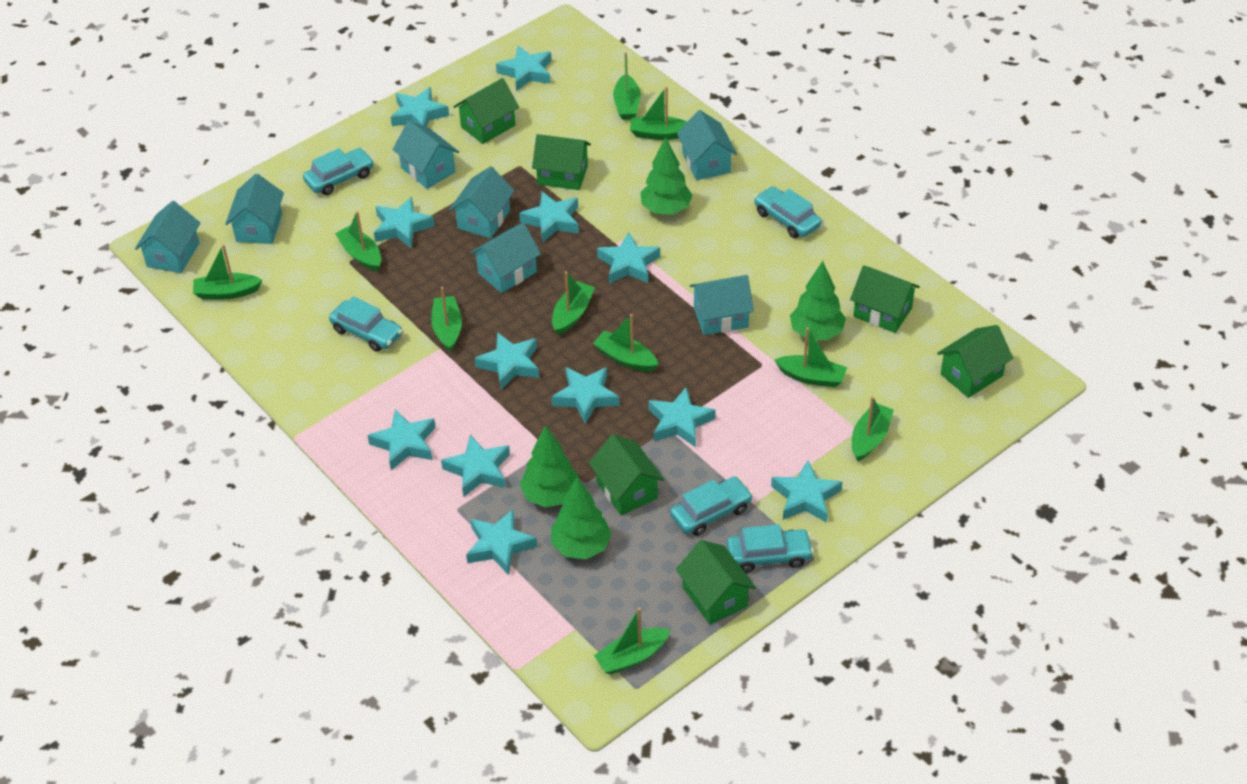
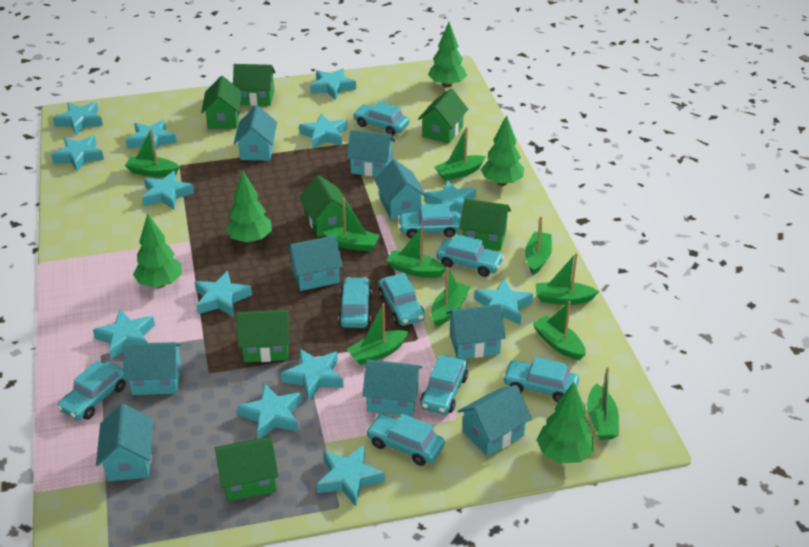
green house: [454,78,519,144] [532,134,591,190] [589,434,664,515] [676,540,756,625] [850,265,920,333] [937,325,1013,398] = 6 -> [201,76,242,129] [215,437,279,502] [233,64,276,106] [237,310,290,362] [299,175,347,237] [418,89,468,144] [459,199,511,251] = 7
green tree: [520,425,578,507] [551,477,612,559] [640,137,693,215] [790,261,846,340] = 4 -> [133,213,182,288] [225,171,272,243] [428,22,467,88] [481,115,524,186] [536,382,593,463] = 5
turquoise car: [303,148,374,195] [329,296,403,352] [670,476,753,536] [727,524,814,573] [754,186,822,238] = 5 -> [57,360,126,420] [338,277,372,328] [353,101,409,136] [366,413,445,466] [379,273,425,326] [398,204,461,239] [420,355,468,415] [436,234,504,277] [503,357,579,402] = 9
turquoise house: [135,201,200,273] [225,174,284,244] [392,121,459,189] [449,166,514,238] [470,223,541,293] [677,110,737,180] [690,275,754,335] = 7 -> [96,404,153,482] [123,342,182,395] [234,105,277,161] [287,235,343,291] [347,130,395,176] [362,360,422,417] [374,159,426,220] [446,304,506,359] [458,385,532,457] = 9
turquoise star: [367,409,436,470] [374,197,435,248] [391,87,449,127] [441,435,510,497] [466,509,537,575] [474,332,539,390] [496,46,551,91] [519,191,579,243] [552,367,620,424] [597,232,660,284] [648,388,716,447] [771,460,842,523] = 12 -> [51,135,104,172] [53,102,103,135] [93,310,155,360] [126,120,177,152] [142,171,194,210] [195,271,252,317] [238,384,302,439] [281,349,344,402] [299,114,347,148] [310,68,356,100] [317,445,385,507] [424,180,476,214] [474,278,533,325] = 13

